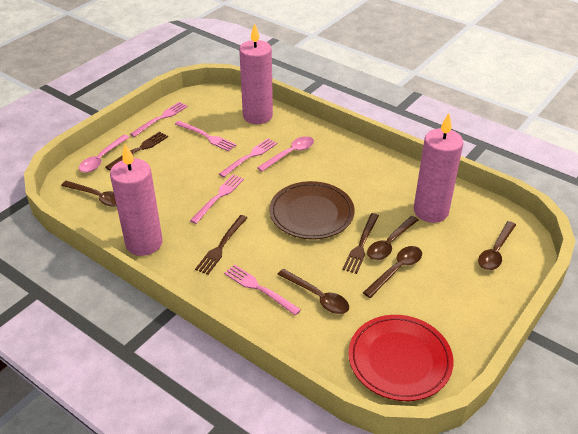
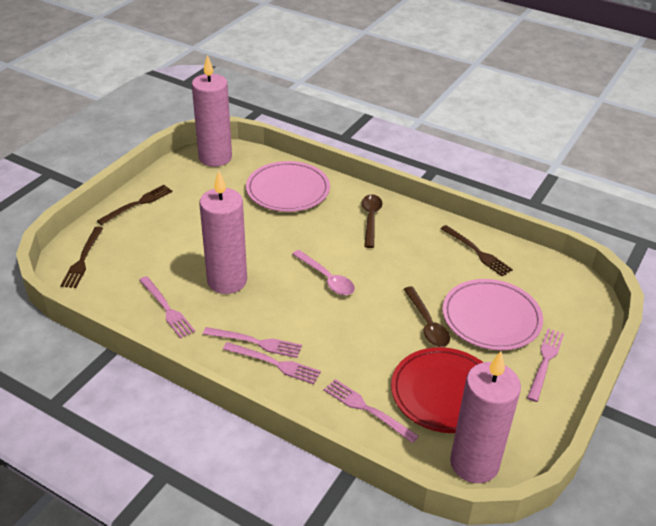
brown plate: [269,181,355,239] = 1 -> none = 0
brown spoon: [61,181,117,207] [277,269,349,314] [363,246,422,298] [367,216,418,260] [478,221,516,270] = 5 -> [362,194,382,248] [404,286,450,347] = 2
pink plate: none = 0 -> [246,161,330,212] [443,279,543,350] = 2
pink spoon: [79,135,129,173] [257,136,314,172] = 2 -> [292,250,355,295] = 1

